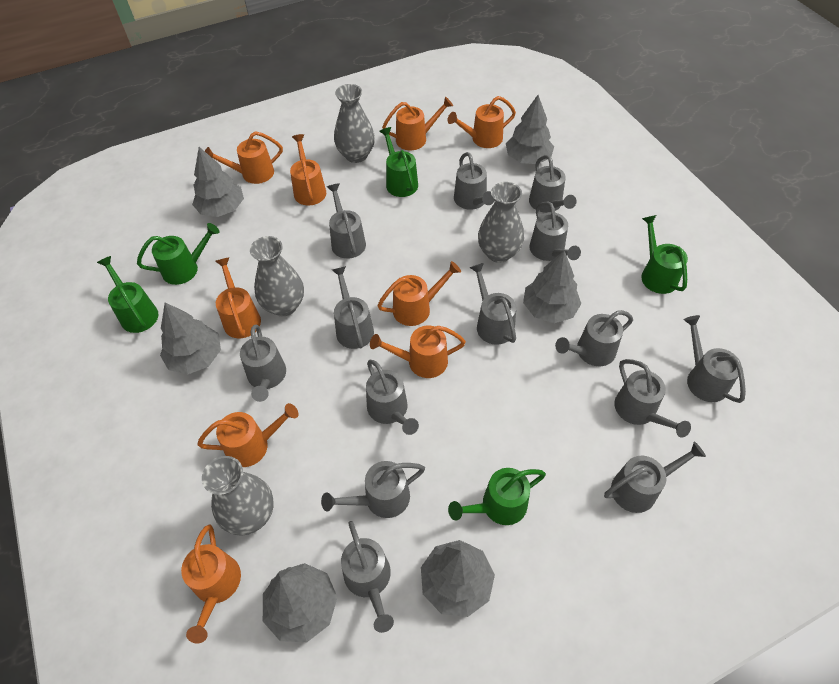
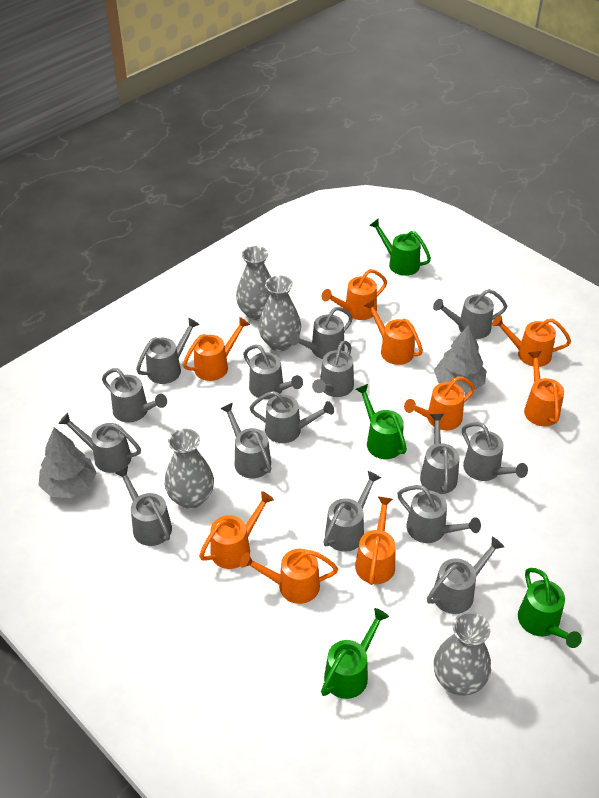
green watering can: [97,256,158,333] [137,223,220,285] [379,127,418,197] [448,468,546,525] [641,215,688,294] = 5 -> [321,608,389,699] [356,384,407,459] [369,218,431,276] [518,568,582,648] = 4
grey tree: [160,303,221,374] [192,147,244,217] [263,563,337,642] [421,540,495,617] [506,95,554,164] [523,251,581,323] = 6 -> [38,427,96,498] [434,325,486,392] = 2
grey watering can: [240,325,286,402] [321,461,425,518] [327,183,366,259] [332,266,374,349] [341,521,394,633] [366,360,419,435] [454,152,495,210] [470,263,516,345] [529,155,576,213] [529,202,581,261] [555,310,633,366] [604,442,706,513] [614,359,691,437] [684,315,746,403] = 14 -> [59,413,141,473] [102,368,167,423] [115,466,172,546] [136,318,200,384] [220,403,271,478] [243,344,303,399] [250,391,334,443] [289,307,353,359] [312,340,354,397] [323,471,381,552] [397,485,481,543] [420,414,459,494] [427,537,504,614] [433,289,507,339] [462,422,528,481] = 15

